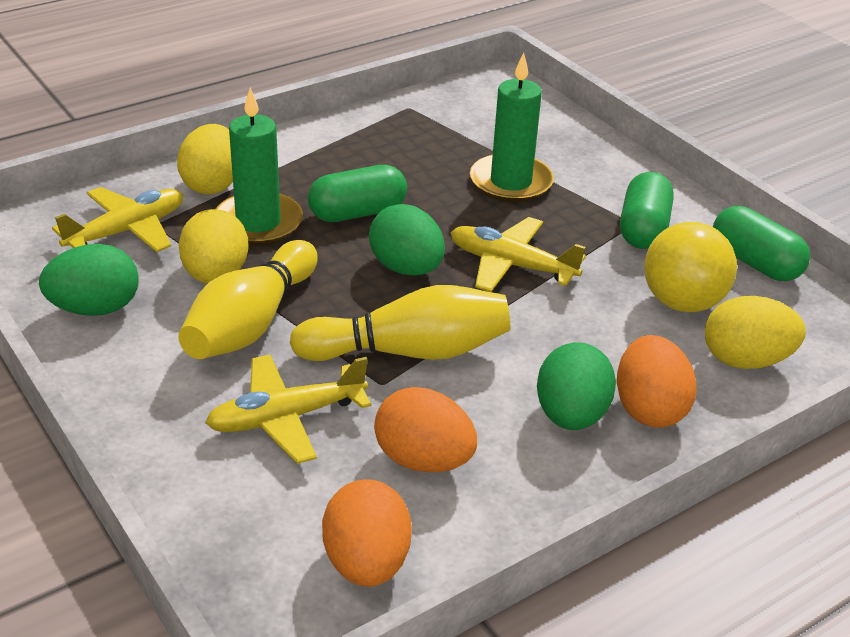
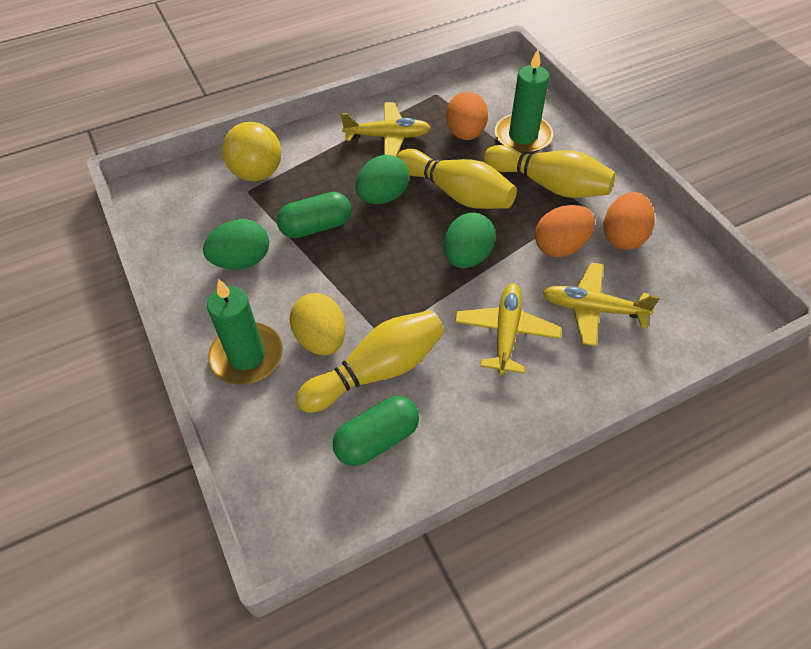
green capsule: [308,165,407,222] [620,172,674,249] [713,206,810,281] = 3 -> [277,192,351,238] [333,396,419,466] = 2
yellow bowling pin: [178,240,318,359] [290,285,510,361] = 2 -> [296,310,445,413] [397,149,517,209] [484,145,616,198] = 3
yellow egg: [177,124,233,194] [179,209,249,283] [705,296,806,369] = 3 -> [290,293,345,355] = 1

